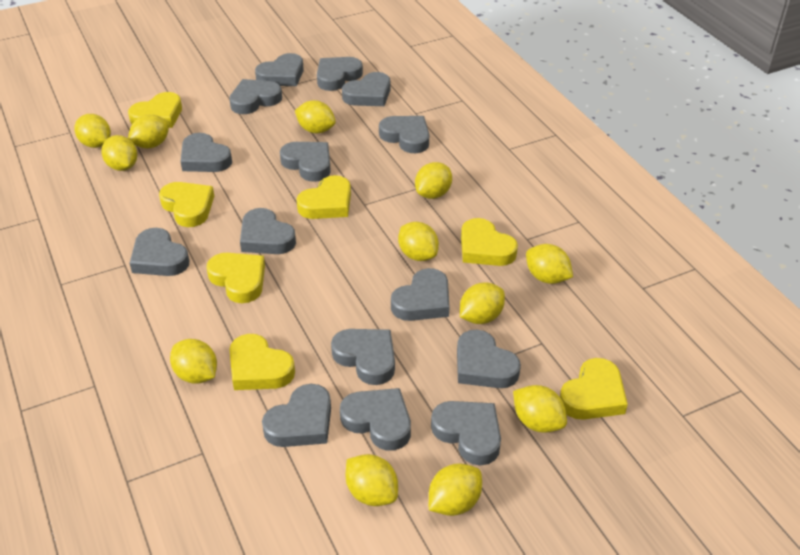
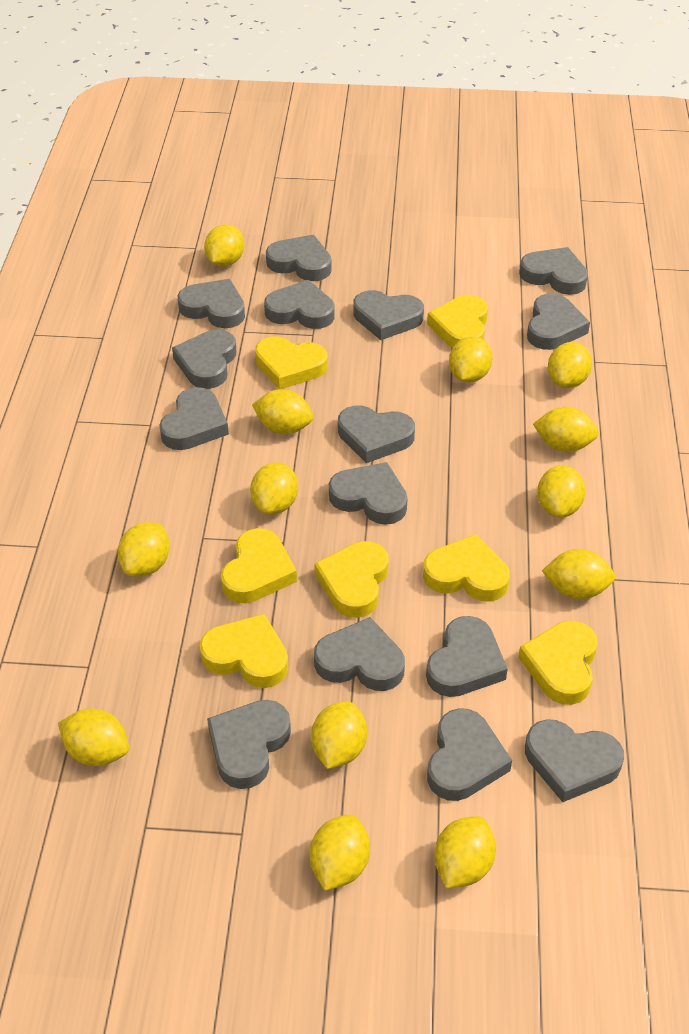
yellow lemon: [74,114,111,148] [101,135,137,171] [128,114,170,148] [170,339,217,384] [295,100,336,133] [346,454,398,506] [398,222,439,261] [415,162,452,199] [429,463,482,516] [460,282,505,324] [513,385,567,433] [526,244,573,284] = 12 -> [58,709,129,766] [118,522,170,577] [204,224,244,267] [250,463,298,515] [252,389,313,434] [310,814,370,891] [311,701,367,769] [434,816,496,888] [449,336,492,383] [533,407,599,452] [537,465,586,518] [542,549,615,599] [548,342,592,388] = 13

